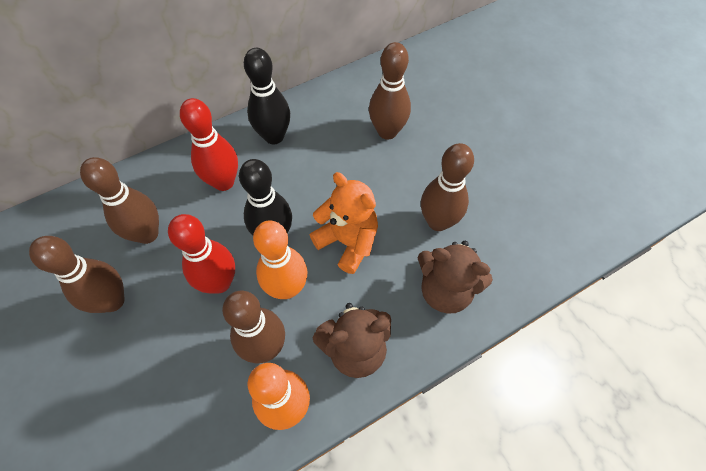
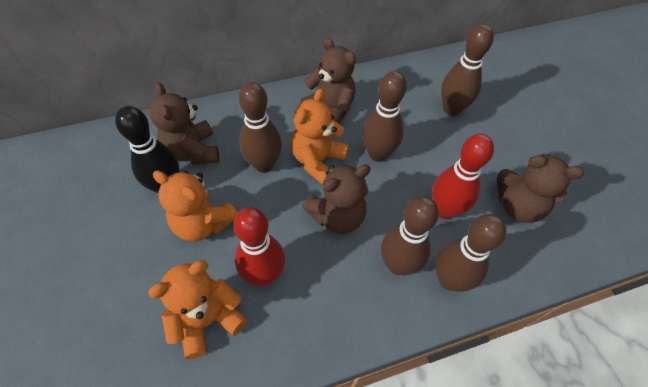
black bowling pin: [239,159,292,235] [244,48,290,144] = 2 -> [115,106,180,193] = 1
brown teddy bear: [313,303,391,378] [418,241,493,314] = 2 -> [149,82,219,165] [300,37,356,123] [302,164,371,234] [497,154,584,223] = 4
orange bowling pin: [247,363,310,430] [253,221,308,299] = 2 -> none = 0
orange teddy bear: [310,172,378,274] = 1 -> [148,260,248,359] [153,171,238,242] [291,89,349,185] = 3

